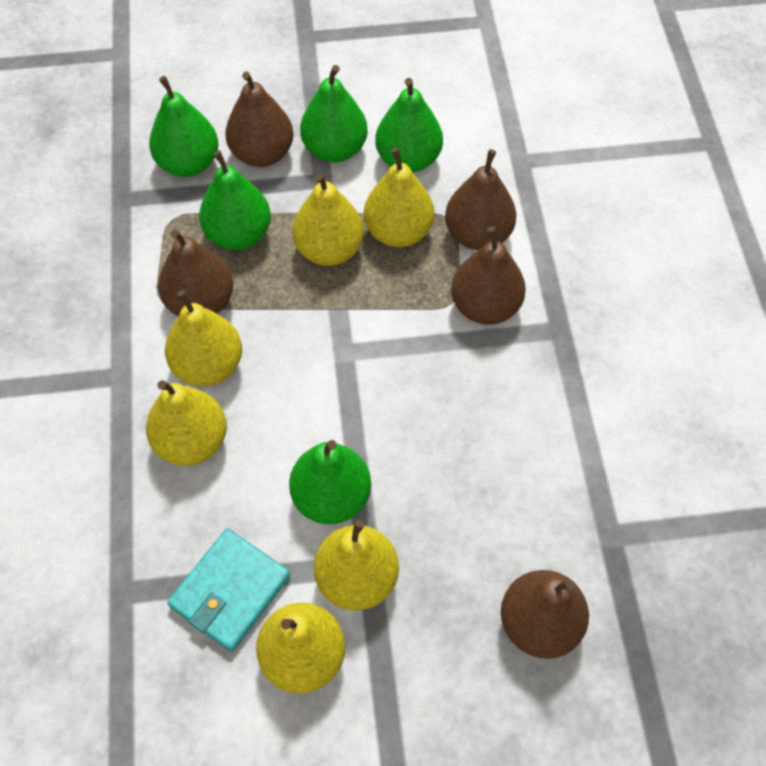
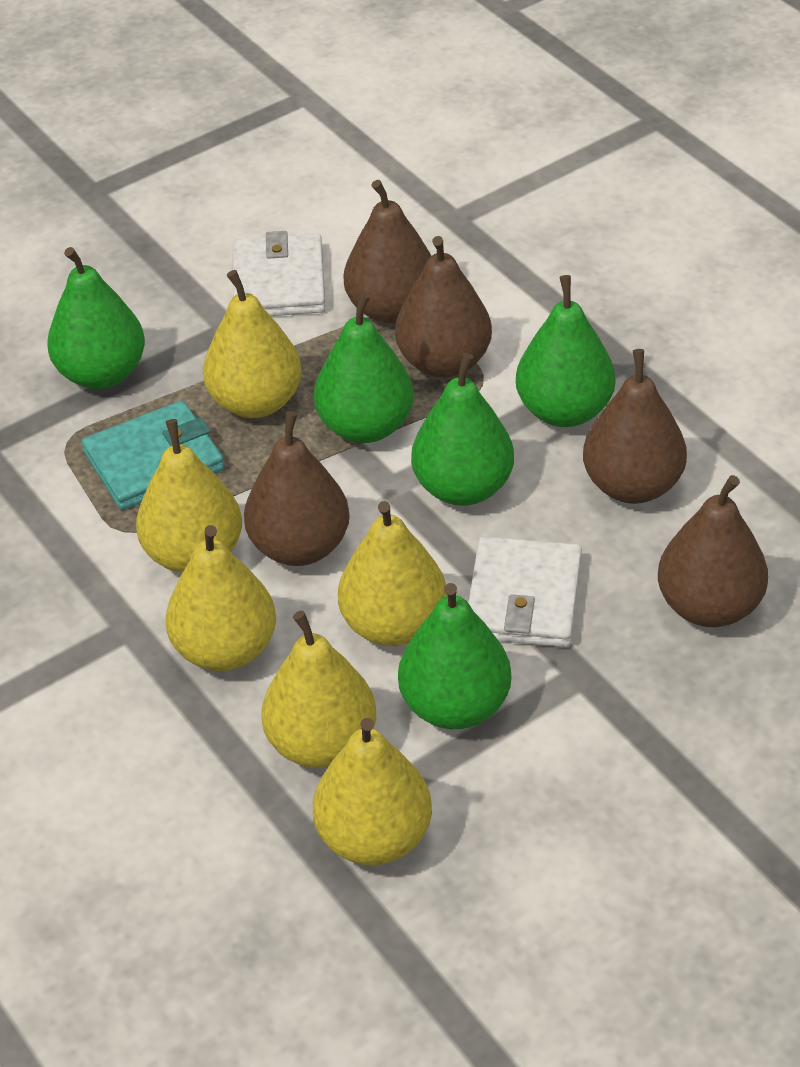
white wallet: none = 0 -> [233,231,326,316] [468,536,582,647] = 2

